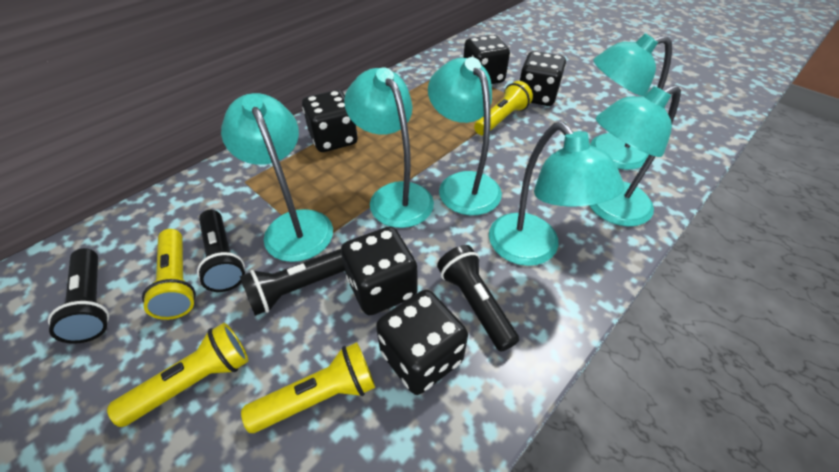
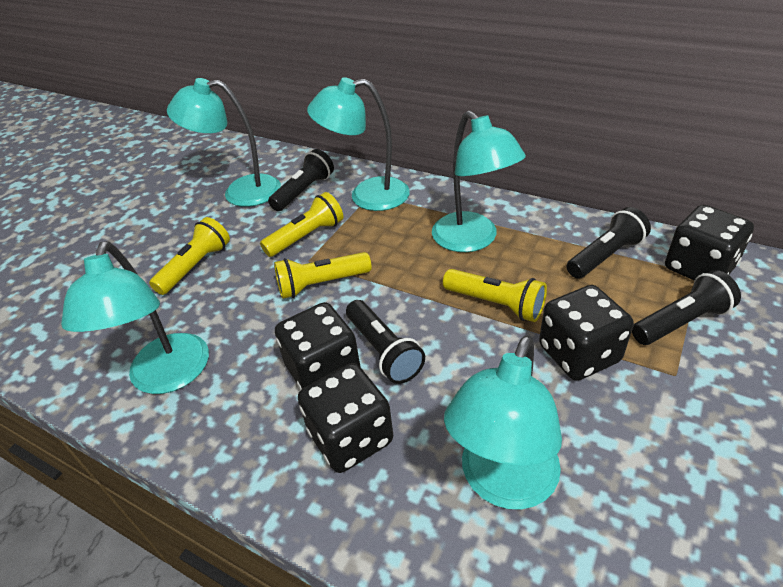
black dice: [302,90,358,152] [341,226,418,315] [376,290,468,395] [463,35,510,84] [520,51,566,106] = 5 -> [275,302,360,390] [298,363,393,473] [539,285,634,381] [665,205,754,281] = 4
turquoise lamp: [221,93,333,262] [344,67,434,228] [428,57,502,215] [489,122,624,266] [589,85,681,226] [590,34,672,170] = 6 -> [61,241,209,394] [167,78,281,207] [307,77,410,211] [432,111,526,252] [444,335,562,510] = 5

